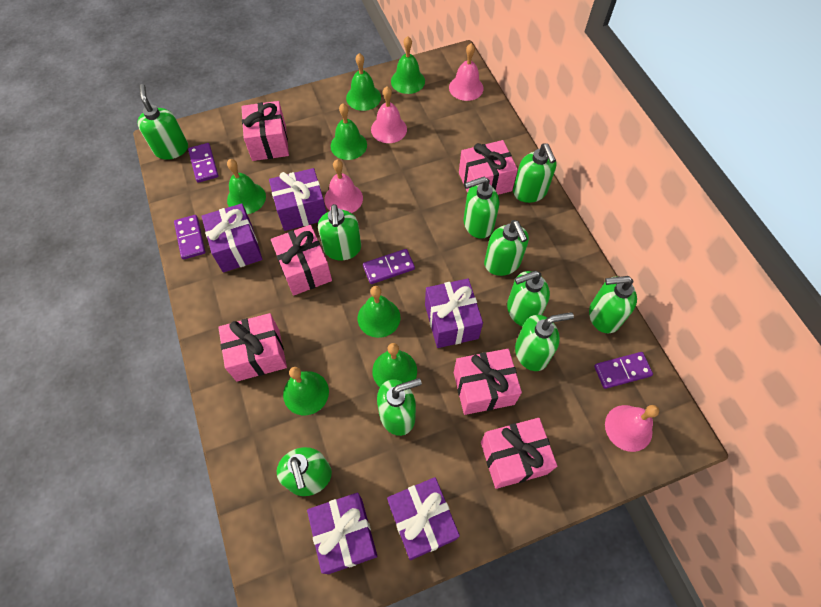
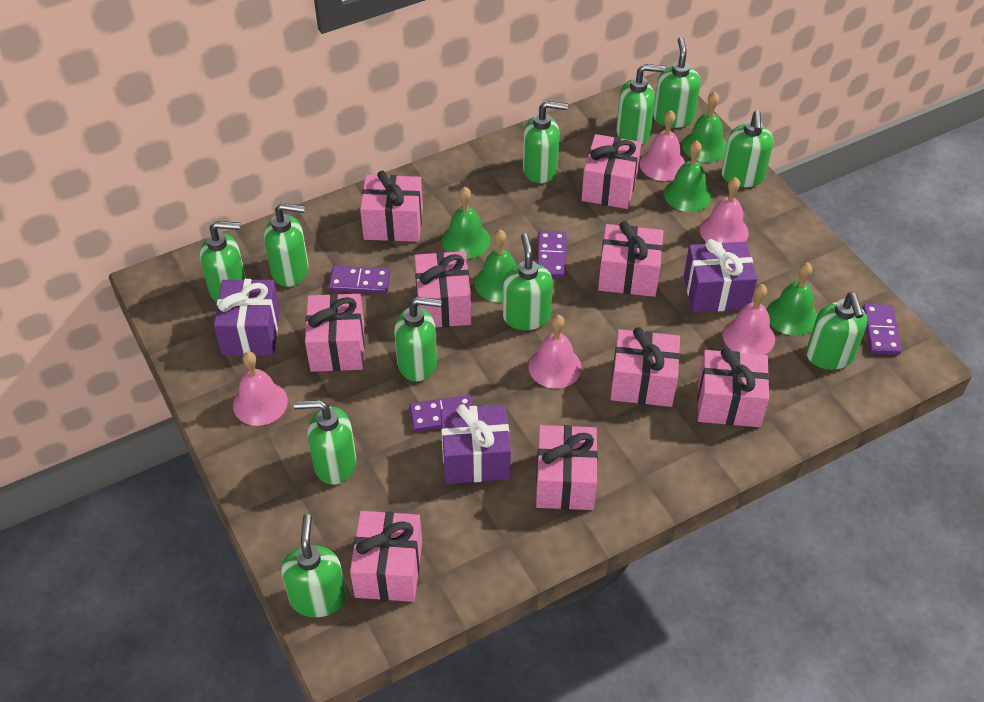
green bell: [227,159,266,214] [283,367,329,415] [330,103,367,160] [346,53,381,111] [358,286,400,338] [372,343,417,387] [391,36,425,94] = 7 -> [442,187,491,259] [475,230,516,302] [664,141,711,212] [682,92,727,162] [767,262,818,336] = 5
green soap dispenser: [137,84,188,160] [277,447,332,496] [318,204,361,260] [377,378,422,436] [463,177,499,239] [484,220,529,276] [507,271,550,326] [513,144,556,203] [515,312,574,371] [589,276,637,333] = 10 -> [200,221,246,303] [264,203,308,287] [281,514,346,618] [294,400,356,485] [394,297,442,382] [503,233,553,330] [523,101,568,183] [616,64,665,145] [653,37,701,128] [722,110,773,187] [806,292,867,370] = 11
pink bell: [324,159,363,213] [371,86,407,143] [449,43,484,101] [605,405,659,452] = 4 -> [233,352,288,426] [528,315,582,388] [640,110,685,181] [700,177,749,243] [723,284,775,355] = 5
pink gift: [218,313,287,381] [241,101,289,161] [271,225,332,296] [454,349,522,415] [459,140,518,195] [481,418,557,489] = 6 -> [305,294,365,372] [350,511,422,602] [360,171,423,242] [414,251,471,327] [536,425,598,510] [582,134,641,209] [598,221,663,297] [611,327,680,407] [697,348,769,427] = 9
purple gift: [201,203,263,272] [269,168,327,231] [307,493,378,574] [387,477,460,560] [425,278,483,348] = 5 -> [214,279,280,355] [441,404,511,484] [684,239,757,313] = 3

